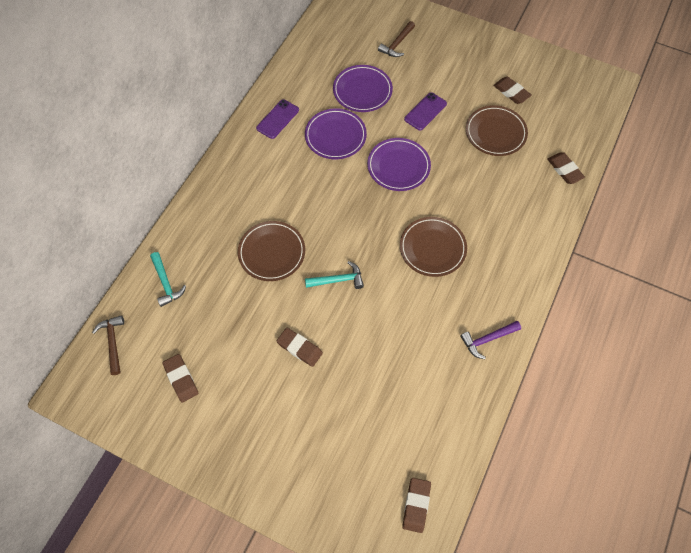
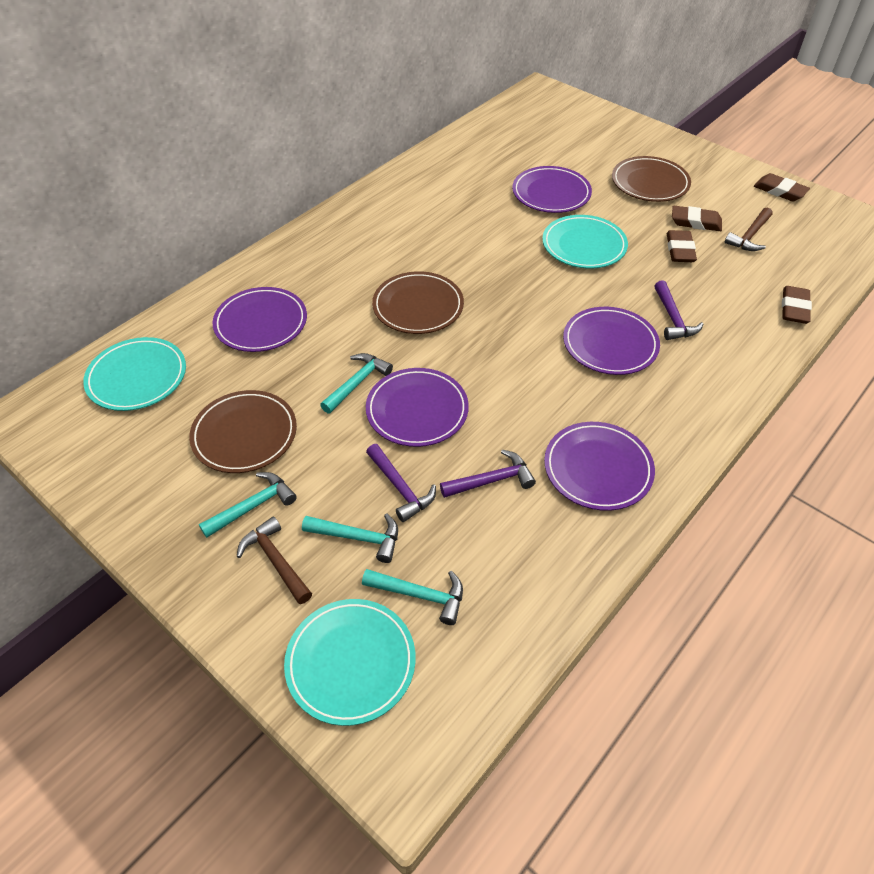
brown eraser: [162,354,199,402] [277,328,323,367] [402,478,431,533] [493,77,531,104] [547,152,585,184] = 5 -> [667,230,697,262] [672,206,722,231] [754,173,810,201] [782,286,812,324] = 4
purple hammer: [460,321,521,359] = 1 -> [366,444,436,522] [440,450,536,498] [654,280,704,340] = 3
purple phone: [256,99,299,139] [404,92,447,131] = 2 -> none = 0
purple plate: [305,109,367,159] [333,65,393,112] [367,138,431,191] = 3 -> [212,287,307,352] [366,368,469,447] [512,166,592,213] [544,422,655,511] [563,307,660,375] = 5
turquoise hammer: [150,252,186,307] [305,261,364,289] = 2 -> [199,472,297,538] [302,513,398,563] [320,353,393,413] [362,569,463,625] = 4
turquoise plate: none = 0 -> [83,337,186,411] [284,599,416,726] [542,215,628,269] = 3

